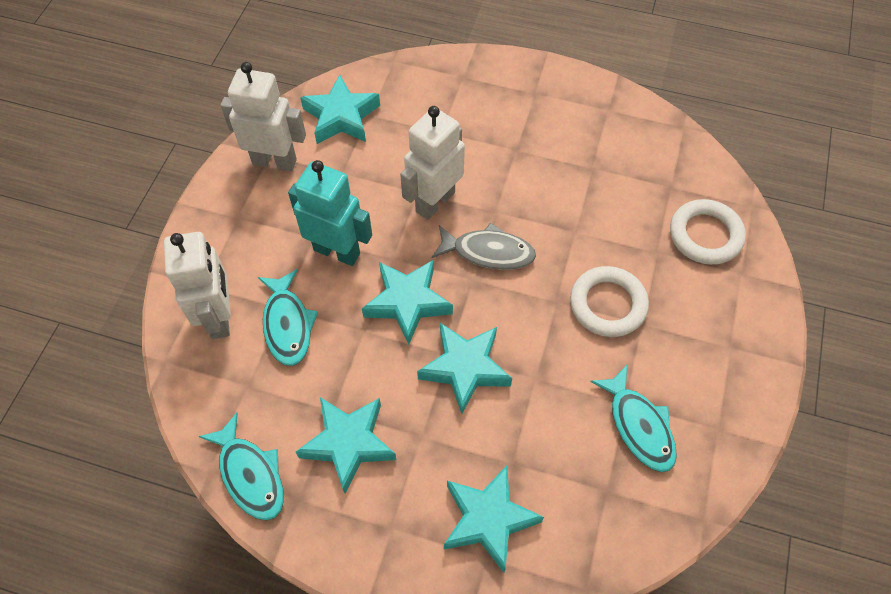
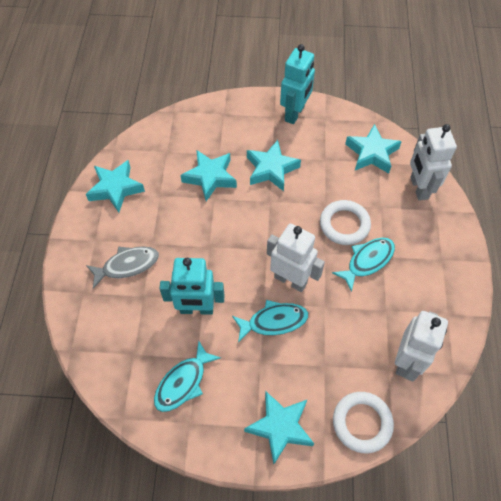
turquoise robot: [288,160,372,266] = 1 -> [159,258,224,315] [280,44,315,124] = 2

